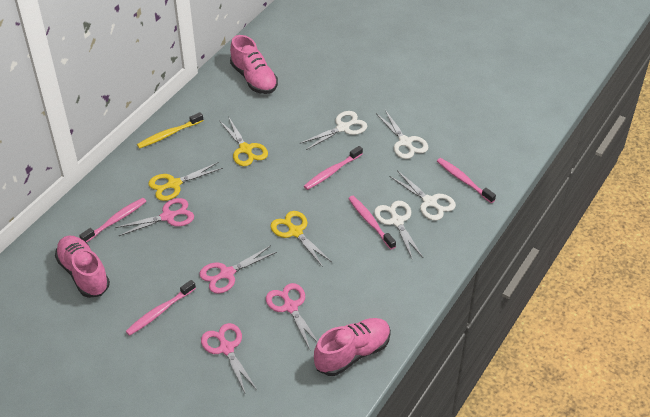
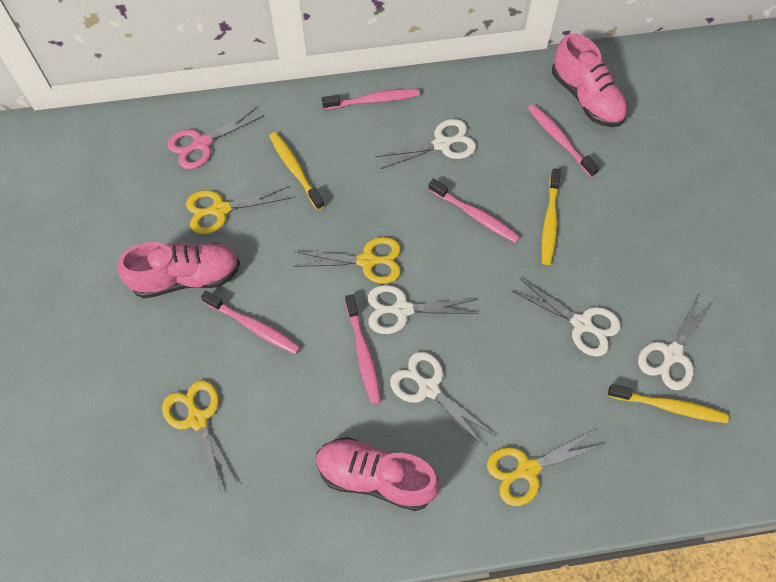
pink scissors: [115,198,194,236] [199,245,277,294] [201,323,257,395] [266,283,318,350] = 4 -> [167,107,264,169] = 1
white scissors: [301,111,367,150] [374,201,423,260] [377,110,429,159] [389,170,456,221] = 4 -> [368,285,479,334] [376,119,476,169] [390,352,496,448] [512,279,621,357] [638,292,714,390] = 5
yellow scissors: [148,162,223,201] [220,118,268,166] [270,211,332,267] = 3 -> [162,380,238,495] [186,187,291,234] [293,237,401,284] [487,430,605,506] = 4
yellow toothbrush: [137,112,204,149] = 1 -> [269,132,325,210] [541,168,561,265] [608,384,729,423] = 3

